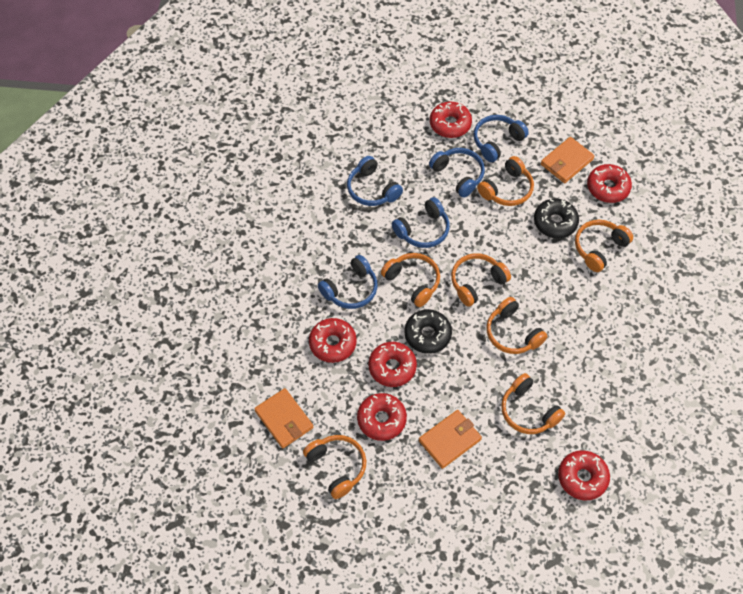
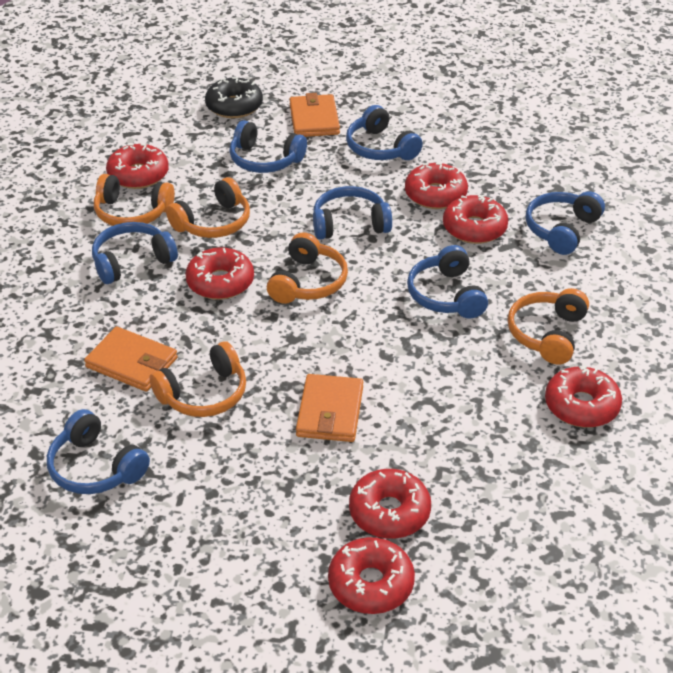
black donut: [404,309,452,354] [534,198,579,239] = 2 -> [205,77,263,118] = 1
blue headphones: [318,255,378,309] [347,156,403,206] [392,197,450,248] [429,148,485,198] [473,115,529,162] = 5 -> [47,409,150,494] [92,222,178,284] [229,120,307,173] [313,186,392,240] [346,105,423,160] [407,245,488,319] [526,191,605,255] = 7
orange headphones: [303,435,366,499] [381,253,440,307] [451,253,511,307] [477,156,534,206] [486,297,548,354] [501,373,565,434] [575,220,633,272] = 7 -> [94,174,175,226] [150,341,246,417] [166,177,250,238] [267,232,348,304] [507,288,589,365] = 5
red donut: [309,318,357,363] [357,393,407,441] [368,342,417,387] [430,102,472,138] [558,450,610,500] [587,164,632,203] = 6 -> [106,144,169,189] [185,247,254,300] [328,537,415,614] [349,469,431,539] [405,163,468,209] [443,194,508,244] [545,365,622,428] = 7

